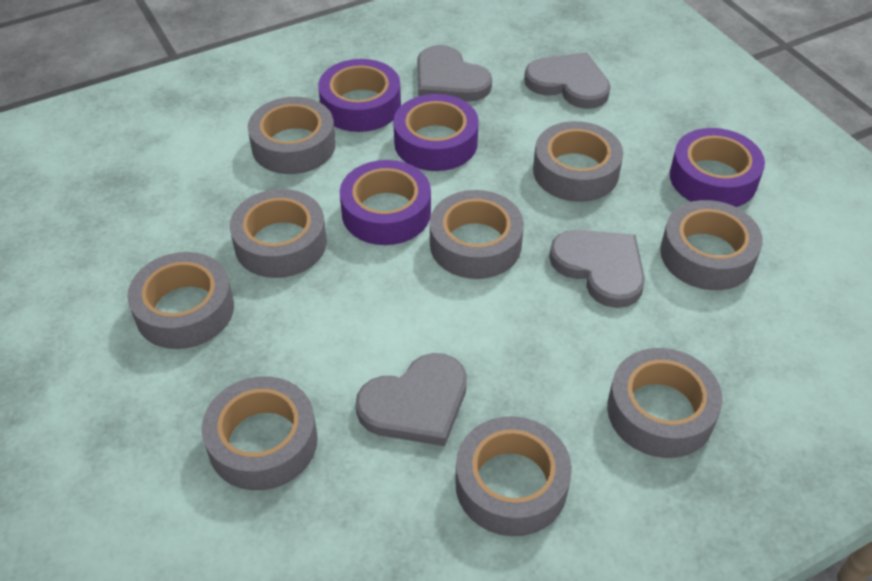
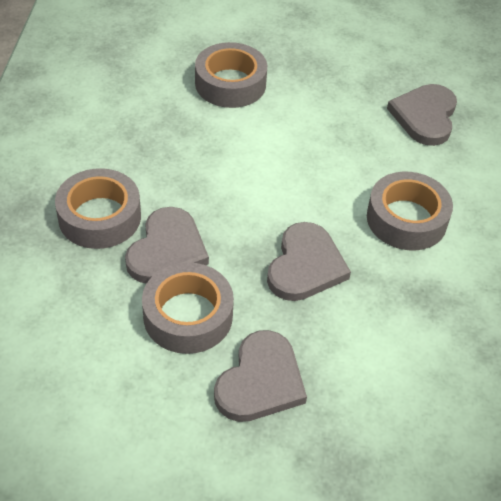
grey tape: [127,252,234,349] [202,376,318,490] [230,189,327,278] [248,97,336,174] [430,190,524,279] [455,416,572,536] [533,121,623,202] [607,348,722,458] [660,200,763,290] = 9 -> [55,168,141,249] [142,262,234,354] [195,42,267,108] [367,172,453,250] = 4
purple tape: [318,59,401,132] [340,160,431,245] [393,94,479,171] [670,128,765,207] = 4 -> none = 0

